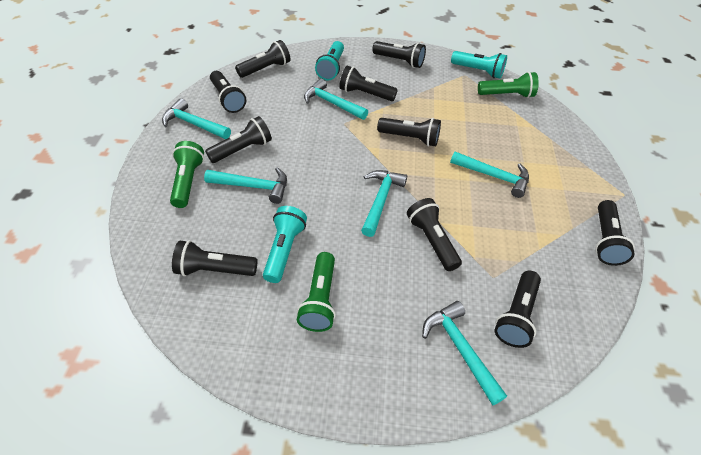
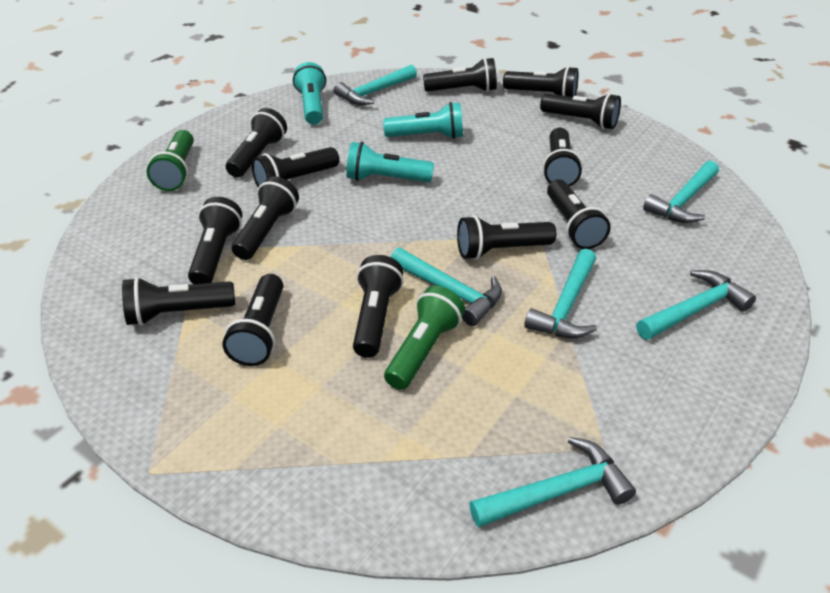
black flashlight: [172,240,258,276] [205,116,272,163] [210,71,246,113] [235,40,290,78] [339,66,398,101] [372,41,426,68] [377,118,441,147] [407,198,462,271] [495,271,541,348] [595,200,635,266] = 10 -> [122,277,235,326] [188,197,242,284] [222,274,283,366] [226,108,287,178] [232,176,299,260] [252,147,339,188] [353,255,404,358] [423,58,497,92] [457,215,556,260] [503,66,578,97] [540,93,621,129] [543,128,583,187] [547,180,611,249] = 13
green flashlight: [170,141,204,208] [297,252,336,332] [478,72,539,98] = 3 -> [147,130,194,191] [384,286,465,390] = 2

